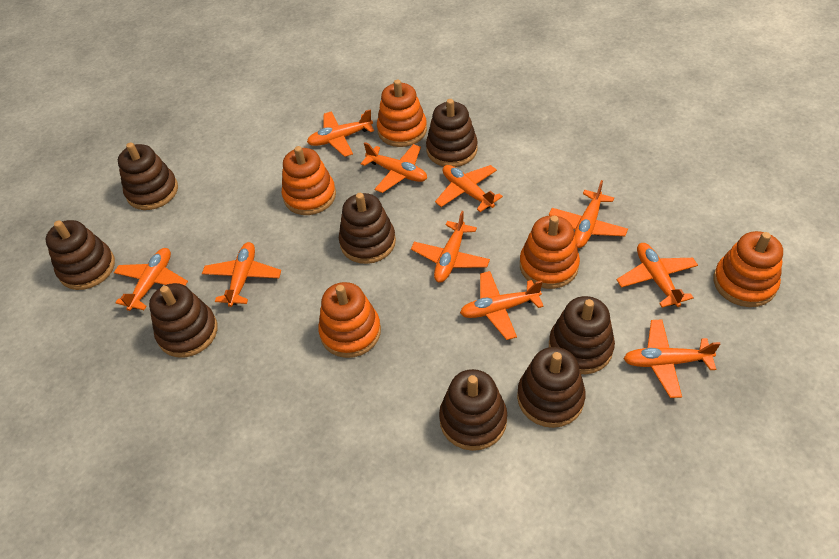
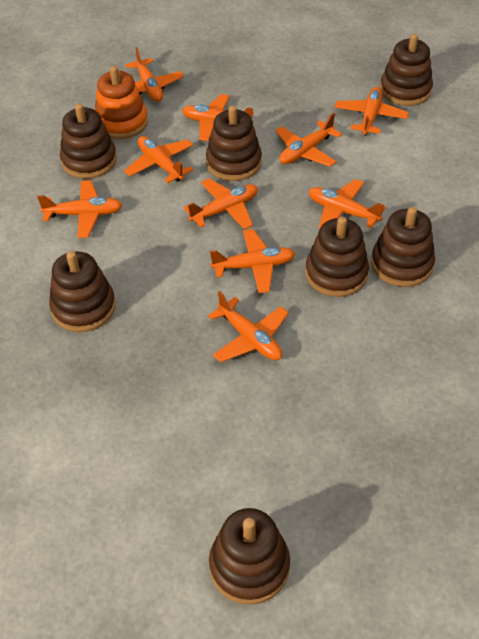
brown stacking toy: [45,220,115,290] [118,142,178,210] [149,283,218,358] [339,193,396,264] [426,99,478,167] [439,369,507,451] [517,347,586,428] [549,296,615,374] = 8 -> [49,251,116,332] [60,104,117,179] [206,105,262,181] [209,508,290,605] [305,217,369,297] [371,207,435,287] [380,34,433,106] = 7
orange stacking toy: [282,146,336,215] [318,282,381,358] [377,79,427,147] [520,215,580,289] [713,231,783,307] = 5 -> [95,66,148,140] = 1

